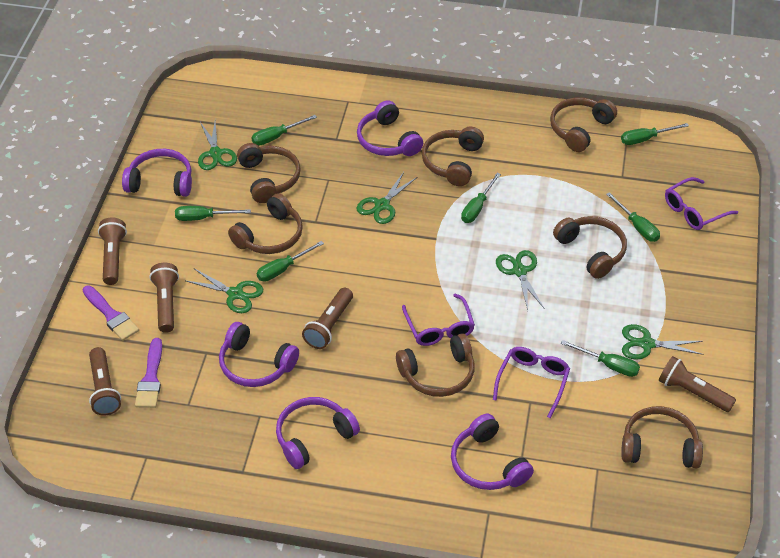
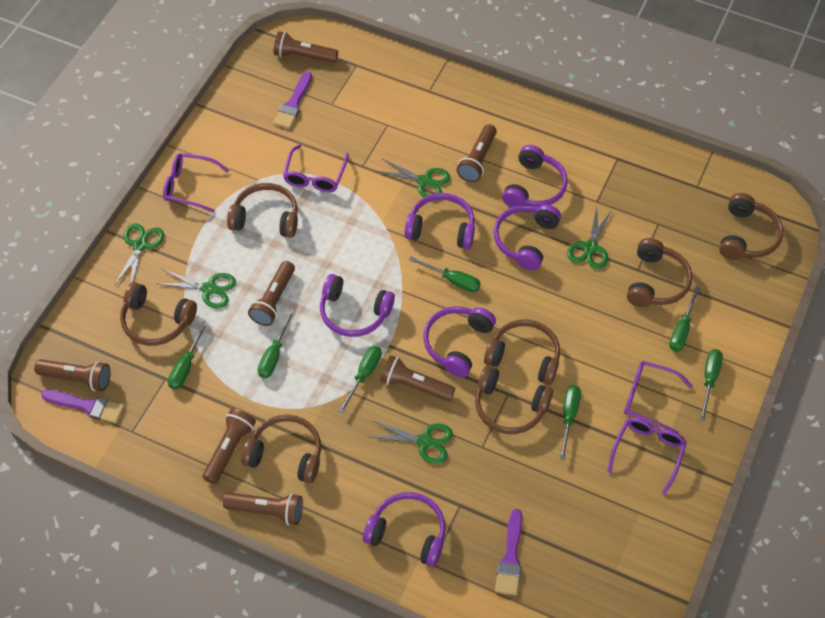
brown flashlight: [89,347,121,416] [98,217,127,285] [149,263,179,333] [302,288,353,349] [659,356,736,412] = 5 -> [34,359,111,391] [203,408,256,484] [223,492,303,525] [248,261,295,326] [274,31,338,63] [380,355,455,401] [457,124,497,182] = 7
purple brush: [83,285,139,341] [135,338,162,408] = 2 -> [41,390,124,424] [273,72,312,129] [495,509,522,595] = 3
purple glasses: [402,294,475,346] [493,347,570,418] [665,177,738,230] = 3 -> [163,153,229,213] [283,144,349,193] [607,418,687,495] [624,361,693,434] = 4
purple headphones: [122,149,192,197] [219,322,299,387] [276,397,360,469] [357,100,423,156] [451,414,534,490] = 5 -> [320,274,395,337] [363,492,446,567] [404,193,475,249] [423,306,496,377] [494,204,561,271] [502,145,568,208] = 6

